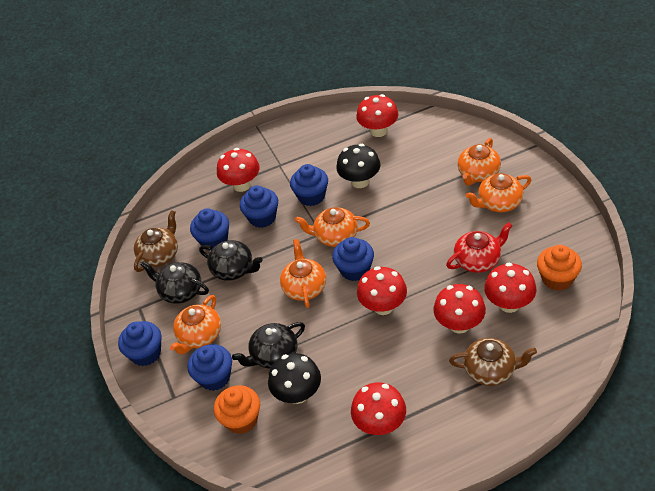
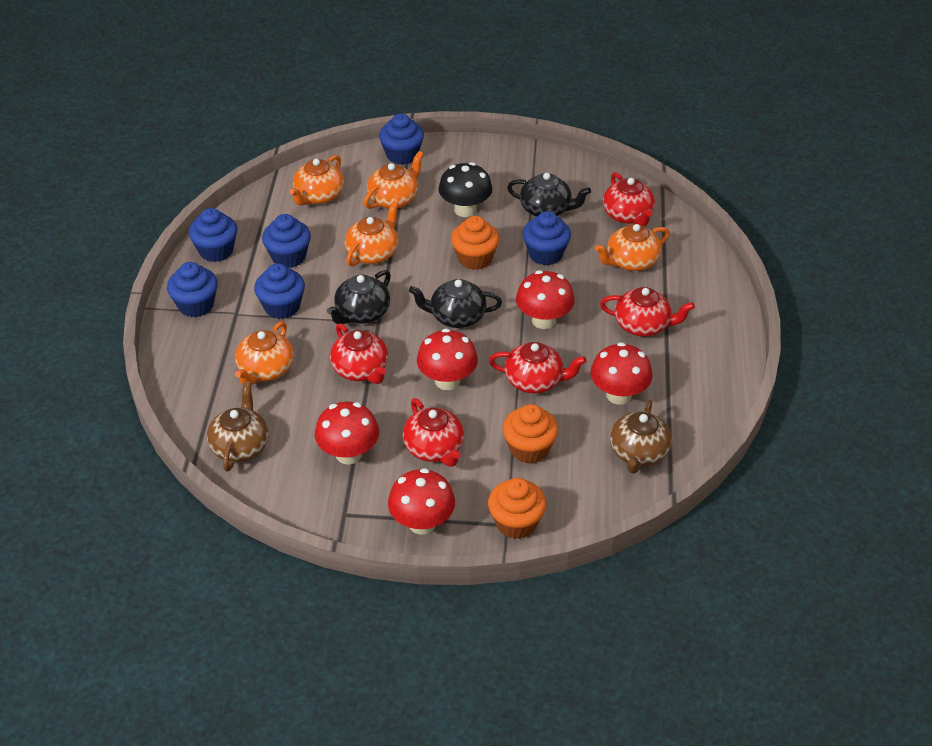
black mushroom: [268,353,321,404] [336,144,380,188] = 2 -> [438,162,492,217] = 1
orange cupcake: [214,385,260,434] [537,245,582,291] = 2 -> [451,216,500,270] [488,478,547,539] [503,404,558,464] = 3
red mushroom: [217,148,260,192] [351,382,406,435] [356,94,398,137] [357,266,407,315] [433,284,486,334] [484,263,536,313] = 6 -> [315,402,379,464] [388,468,455,535] [417,329,478,390] [516,270,575,329] [590,342,652,405] = 5
red teapot: [446,222,513,273] = 1 -> [330,323,388,384] [403,398,464,467] [489,342,587,394] [600,287,695,337] [603,172,655,226] = 5

